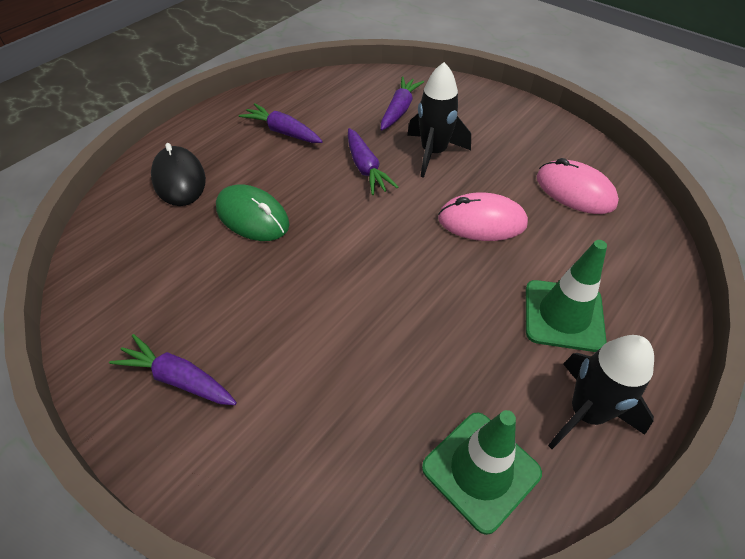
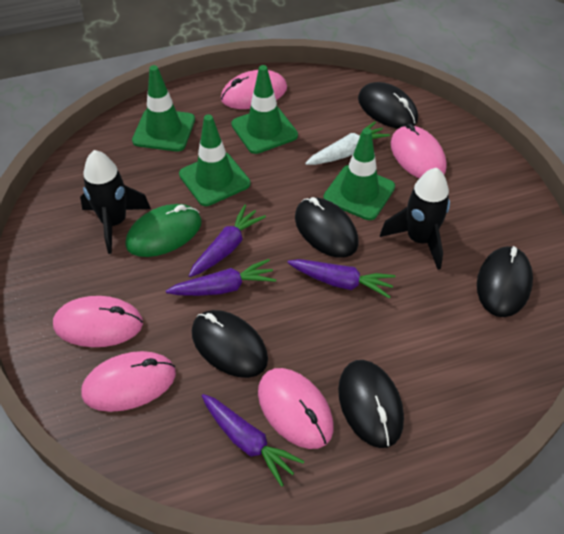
black mouse: [151,143,206,206] = 1 -> [192,310,268,378] [295,197,358,258] [338,360,404,448] [358,82,418,129] [477,246,533,317] = 5
green traffic cone: [422,410,542,535] [526,240,607,352] = 2 -> [132,65,195,151] [179,114,250,206] [231,65,298,154] [323,128,395,220] = 4
pink mouse: [438,192,528,241] [537,158,619,214] = 2 -> [53,296,143,347] [81,351,176,412] [221,70,287,109] [258,368,334,449] [391,124,447,178] = 5
white carrot: none = 0 -> [305,121,390,165] = 1

